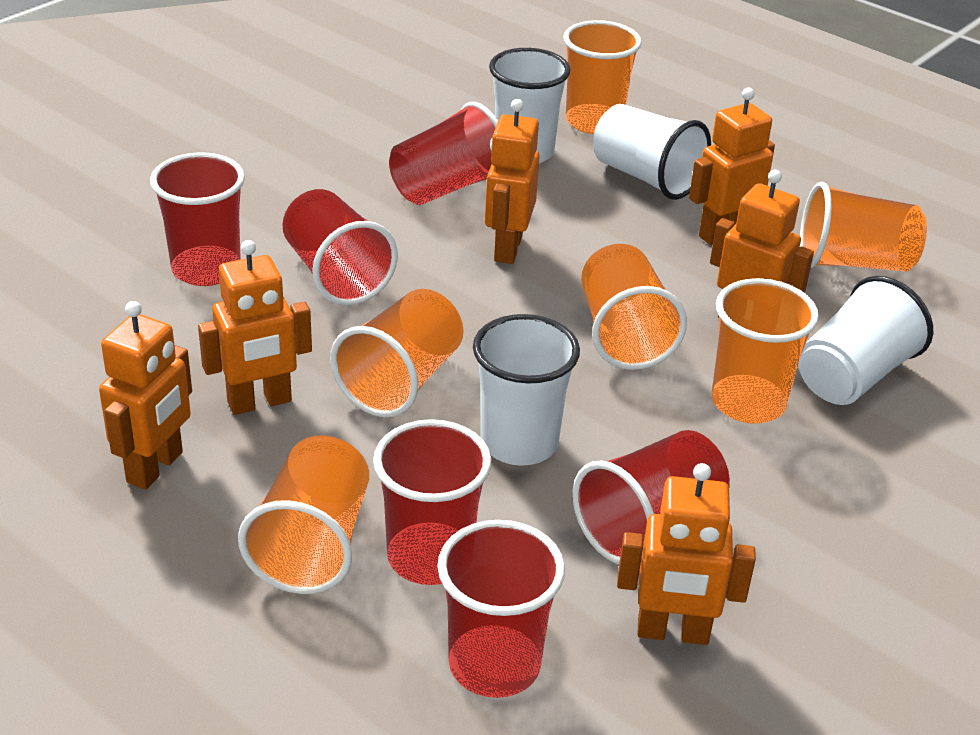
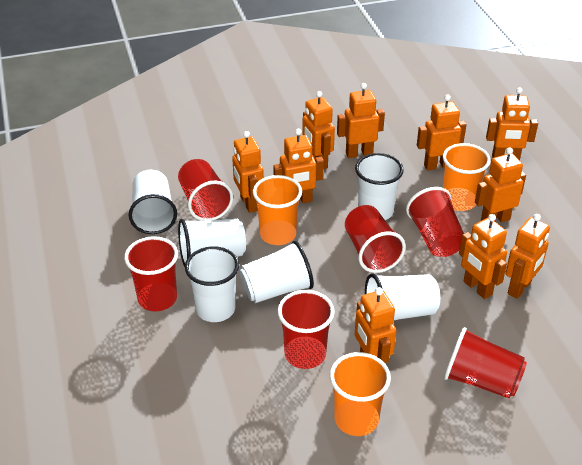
orange cup: [238,435,369,594] [330,289,464,417] [563,20,642,134] [581,244,687,370] [712,278,819,424] [800,182,927,272] = 6 -> [253,175,302,245] [330,352,391,436] [443,143,491,211] = 3
orange robot: [99,301,192,490] [198,240,312,415] [485,99,540,264] [617,463,756,645] [689,87,775,245] [710,170,814,318] = 6 -> [232,131,264,213] [273,129,324,203] [302,91,335,169] [337,83,385,158] [355,287,396,364] [417,95,466,171] [459,214,507,299] [475,147,526,222] [486,87,538,160] [505,214,550,299] = 10
white cup: [473,314,580,466] [489,48,571,164] [593,104,711,200] [798,276,933,405] = 4 -> [129,170,177,234] [178,219,246,267] [185,246,239,322] [239,241,314,303] [355,153,404,220] [365,273,440,320] = 6

